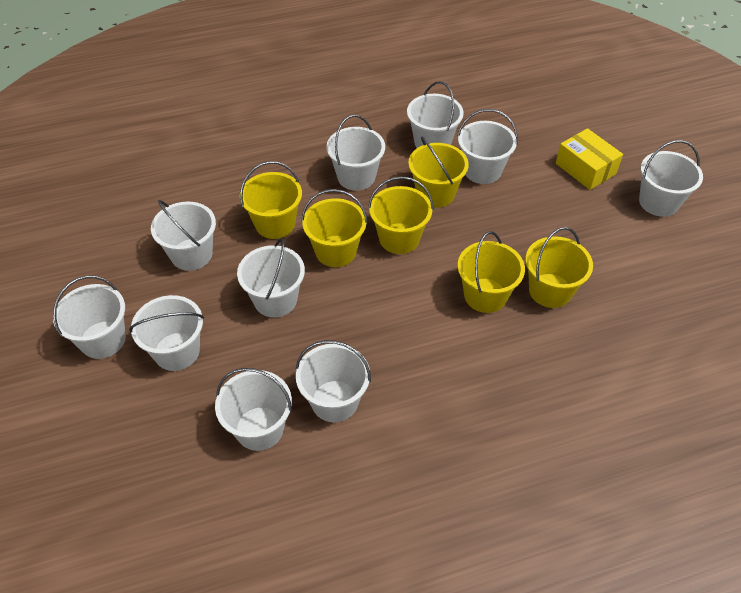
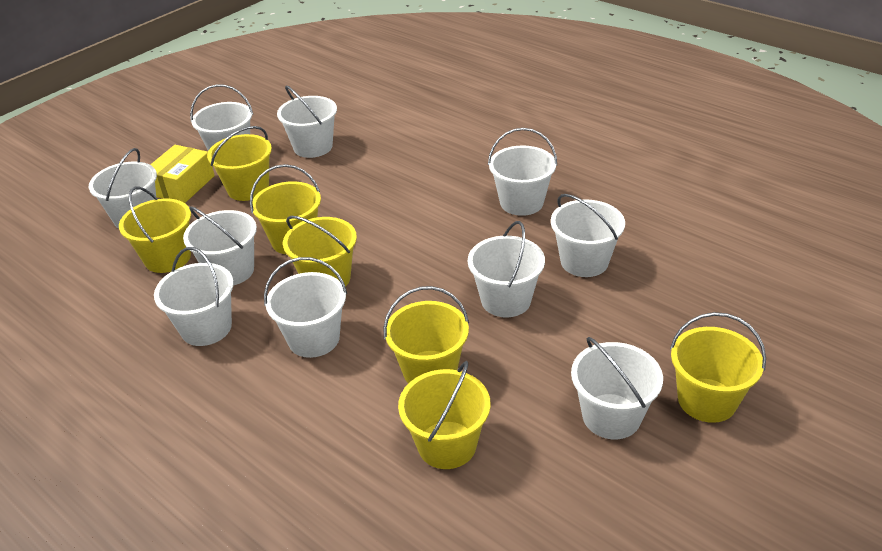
yellow bucket: [240,161,302,239] [302,189,368,267] [368,176,433,254] [408,137,469,208] [458,231,525,313] [525,227,593,308] = 6 -> [119,186,191,273] [207,126,272,201] [250,164,321,254] [283,216,357,287] [383,286,469,384] [398,361,490,469] [670,312,766,423] = 7

